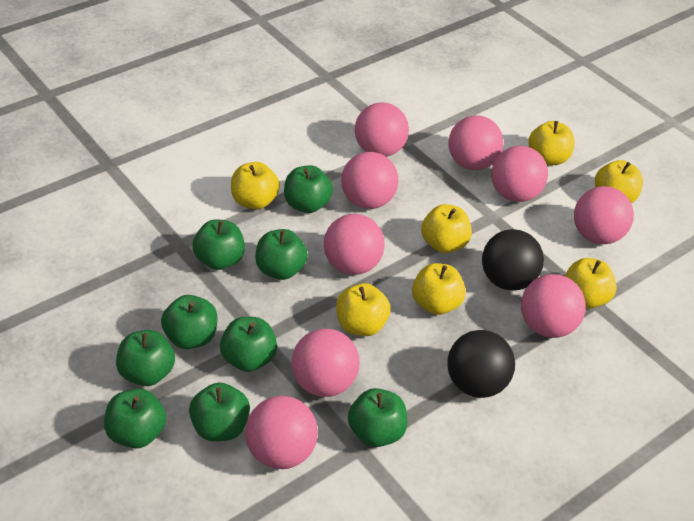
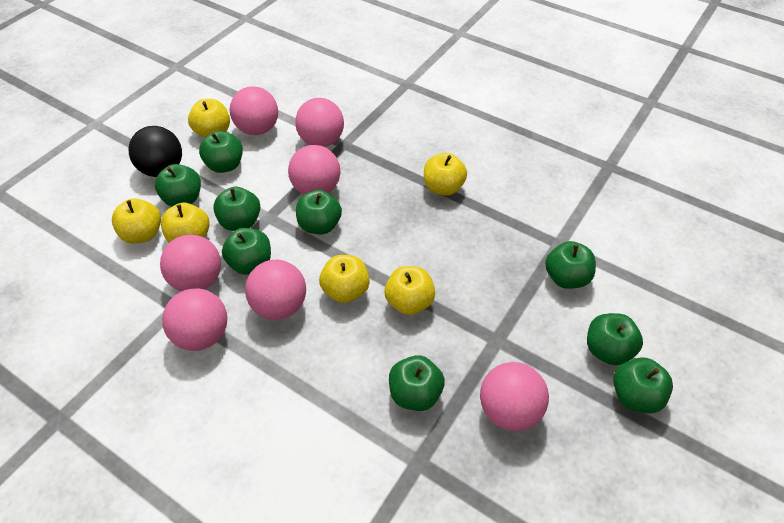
black ball: [447,330,515,398] [482,229,544,291] = 2 -> [129,126,182,177] = 1
pink ball: [245,396,318,469] [291,329,360,397] [324,214,385,275] [341,152,398,209] [355,102,409,157] [449,115,503,170] [491,146,548,202] [521,274,586,338] [574,186,634,244] = 9 -> [160,235,221,292] [162,288,227,351] [230,86,278,135] [245,260,306,320] [288,145,340,195] [295,98,344,147] [480,362,549,431] = 7
yellow apple: [231,162,280,210] [336,283,391,336] [412,263,466,315] [421,204,472,253] [528,121,575,165] [565,258,617,309] [595,160,643,203] = 7 -> [112,198,161,244] [161,203,210,243] [188,99,230,138] [319,255,370,303] [384,266,435,315] [424,153,467,196] = 6

